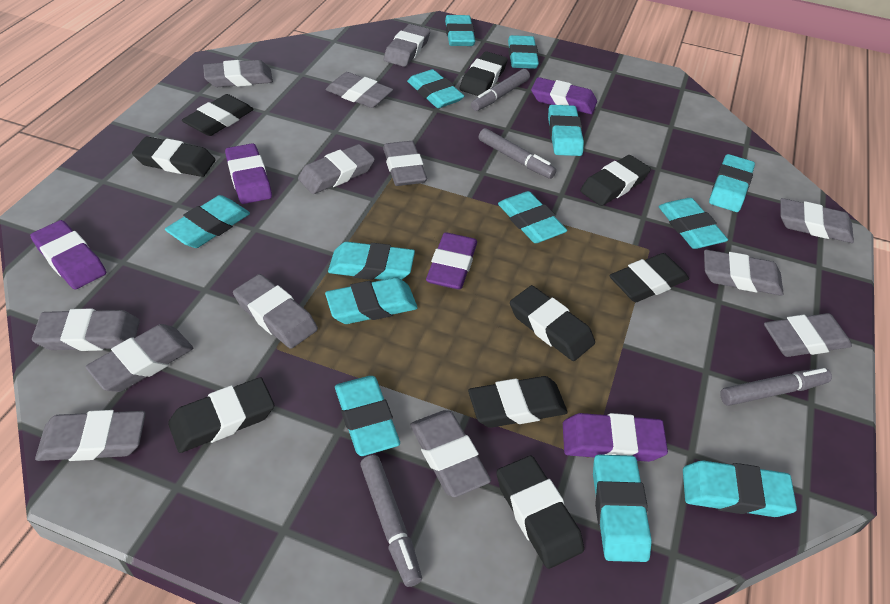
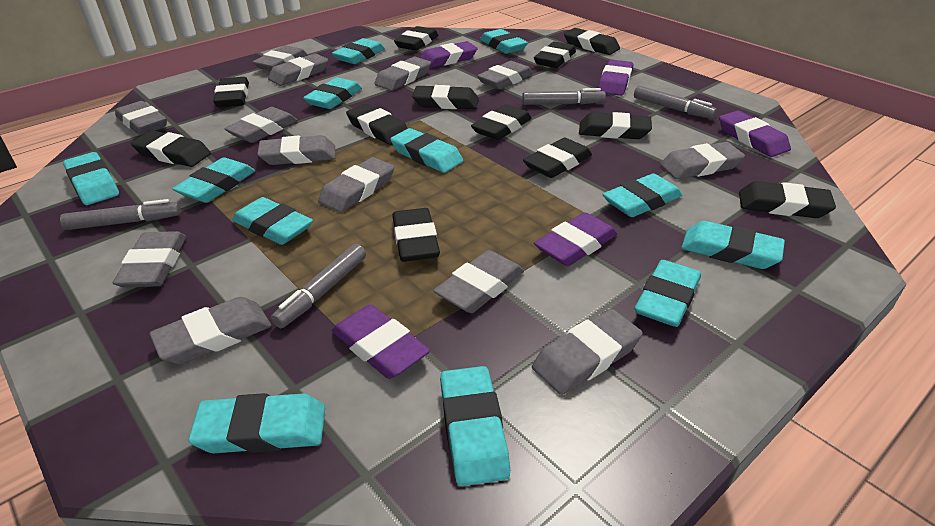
black eraser: [132,137,216,177] [168,377,274,453] [182,94,254,136] [460,51,508,96] [468,376,568,428] [497,456,584,569] [510,285,595,361] [580,155,651,206] [609,253,689,302] = 9 -> [131,130,211,167] [213,77,249,107] [346,103,408,145] [393,208,440,262] [394,26,439,51] [412,85,479,109] [471,104,531,140] [523,138,592,178] [534,41,576,68] [564,28,620,55] [579,112,652,139] [739,181,836,218] = 12
turquoise eraser: [165,195,250,248] [325,278,418,324] [328,242,415,280] [335,376,400,456] [407,69,464,108] [445,15,475,46] [498,191,567,243] [508,35,539,69] [548,105,584,156] [593,454,652,562] [658,198,728,249] [683,461,797,517] [709,154,755,212] = 13 -> [63,152,119,205] [172,157,255,203] [188,393,325,453] [232,197,313,245] [303,77,362,109] [332,38,385,64] [390,128,463,173] [440,366,510,486] [480,29,528,54] [603,173,682,217] [635,260,701,327] [681,221,785,269] = 12

